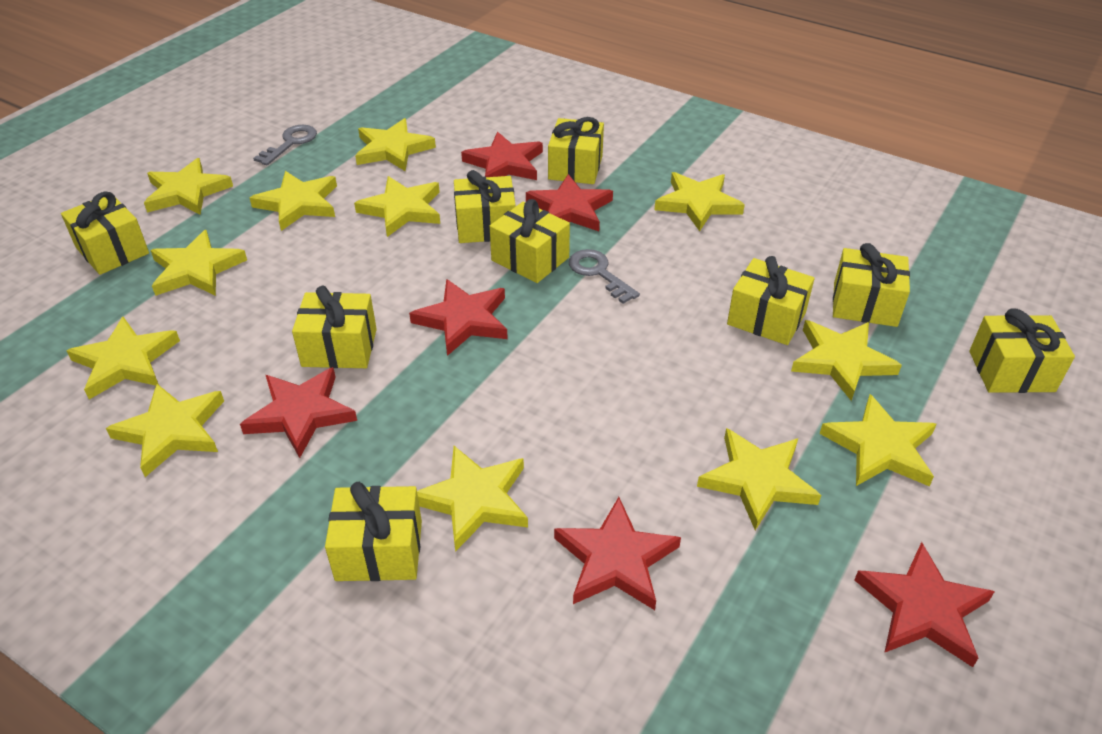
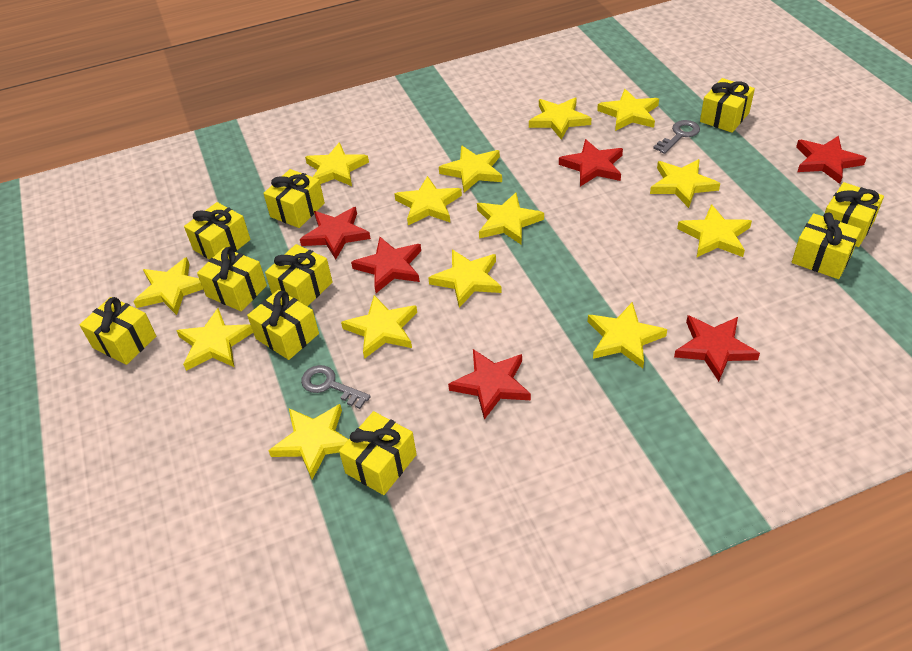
yellow gift: [61,191,149,275] [292,286,377,368] [325,482,422,581] [454,170,516,243] [490,199,570,283] [548,117,604,184] [727,256,814,345] [833,243,910,327] [969,308,1075,393] = 9 -> [79,297,156,365] [184,202,251,259] [197,247,267,311] [247,290,319,360] [263,169,325,228] [265,244,332,307] [339,411,417,495] [700,78,755,133] [792,213,861,279] [825,182,884,247] = 10
yellow star: [67,317,180,399] [106,384,224,477] [144,158,233,215] [150,230,247,296] [250,171,337,231] [354,176,440,237] [355,118,436,171] [417,446,528,552] [654,172,745,231] [697,428,821,531] [791,320,902,401] [820,394,937,487] = 12 -> [133,257,203,315] [176,308,253,371] [268,404,348,480] [305,142,369,186] [341,295,417,359] [394,176,462,225] [428,250,502,308] [439,146,502,193] [477,192,544,245] [529,97,592,140] [588,302,667,368] [597,89,659,131] [650,159,720,208] [677,204,752,257] = 14

